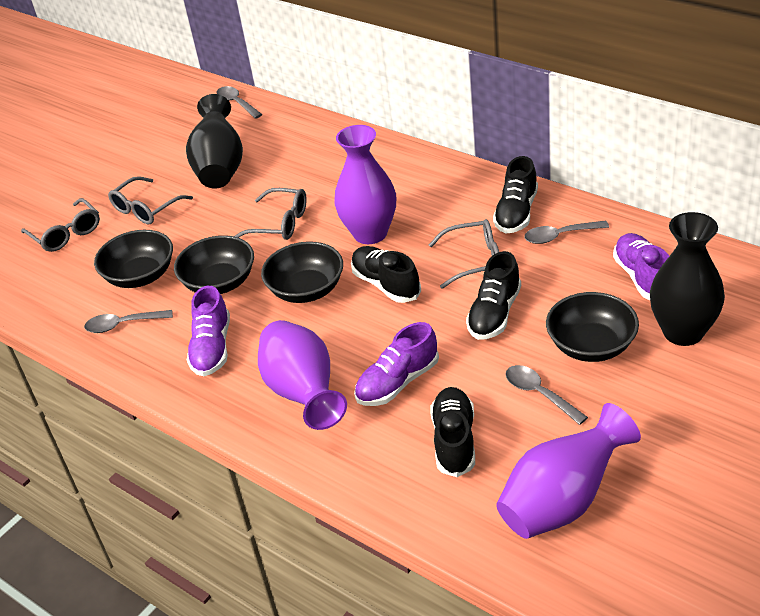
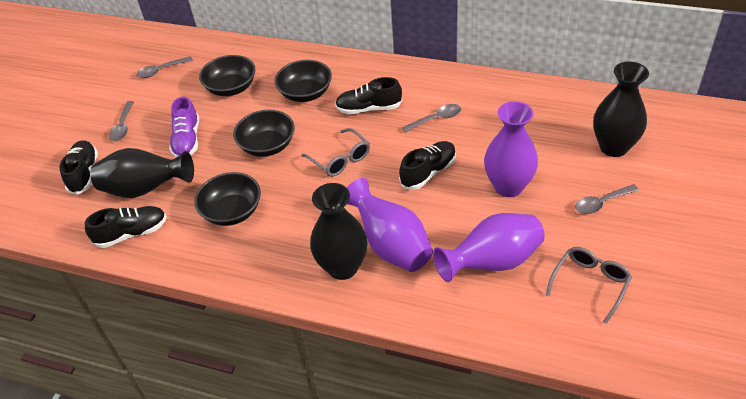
black vase: [186,94,243,188] [650,212,725,346] = 2 -> [90,148,194,198] [310,183,367,280] [593,62,649,157] = 3
grey glasses: [21,198,100,252] [108,176,193,224] [234,188,307,240] [429,219,499,289] = 4 -> [301,128,370,177] [545,247,632,324] = 2
purple shoe: [187,286,230,376] [354,322,439,406] [613,233,669,300] = 3 -> [169,97,199,158] = 1

